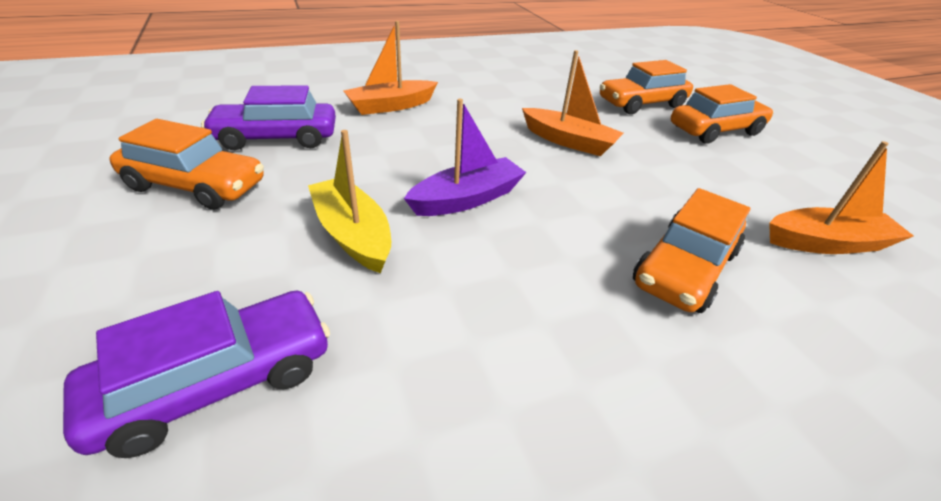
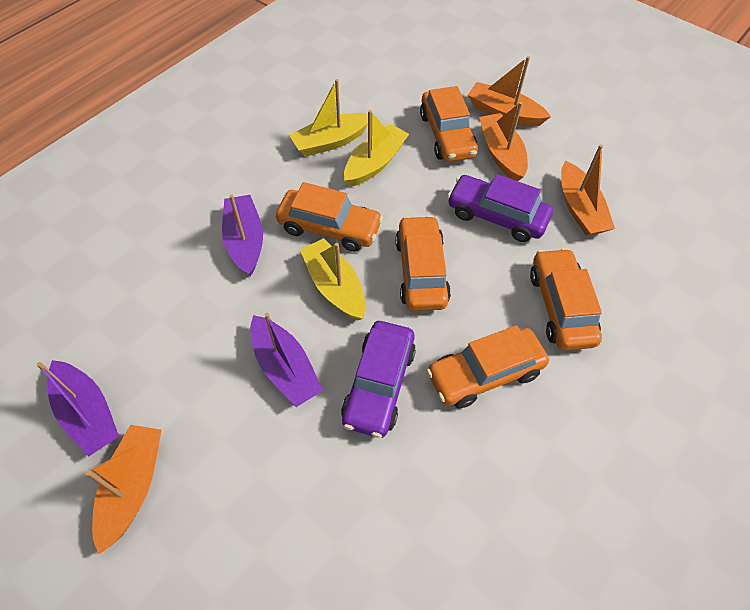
orange boat: [344,21,438,115] [522,50,623,156] [769,141,914,254] = 3 -> [86,425,162,555] [468,56,551,126] [479,102,528,181] [561,144,615,236] = 4
orange car: [109,119,264,209] [600,60,693,114] [633,188,751,313] [671,84,773,144] = 4 -> [276,182,383,252] [395,215,451,311] [420,86,478,162] [426,325,549,408] [530,248,602,350] = 5
purple boat: [404,99,526,216] = 1 -> [37,360,119,457] [222,194,263,276] [250,313,323,407] = 3
yellow boat: [308,130,391,273] = 1 -> [289,79,368,156] [300,238,365,320] [344,110,409,187] = 3

